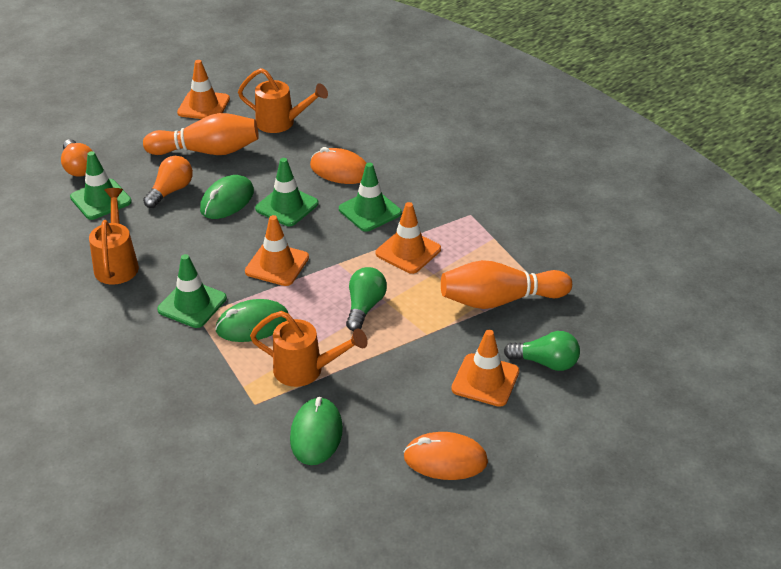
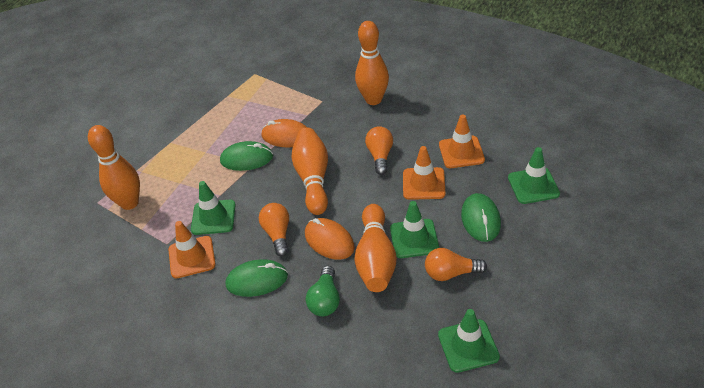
green light bulb: [346,267,387,331] [504,331,580,371] = 2 -> [306,266,340,316] = 1
orange bowling pin: [143,113,259,155] [441,260,572,309] = 2 -> [88,125,140,210] [291,127,328,215] [354,204,397,292] [355,21,389,105] = 4
orange light bulb: [61,139,92,177] [143,156,193,208] = 2 -> [259,203,289,257] [365,126,393,175] [425,248,487,281] = 3
orange traffic cone: [177,60,230,119] [245,215,309,286] [376,202,441,274] [451,330,519,407] = 4 -> [168,221,216,278] [403,146,446,200] [439,114,485,168] = 3
orange watering can: [89,188,139,285] [238,68,328,133] [250,311,367,387] = 3 -> none = 0

